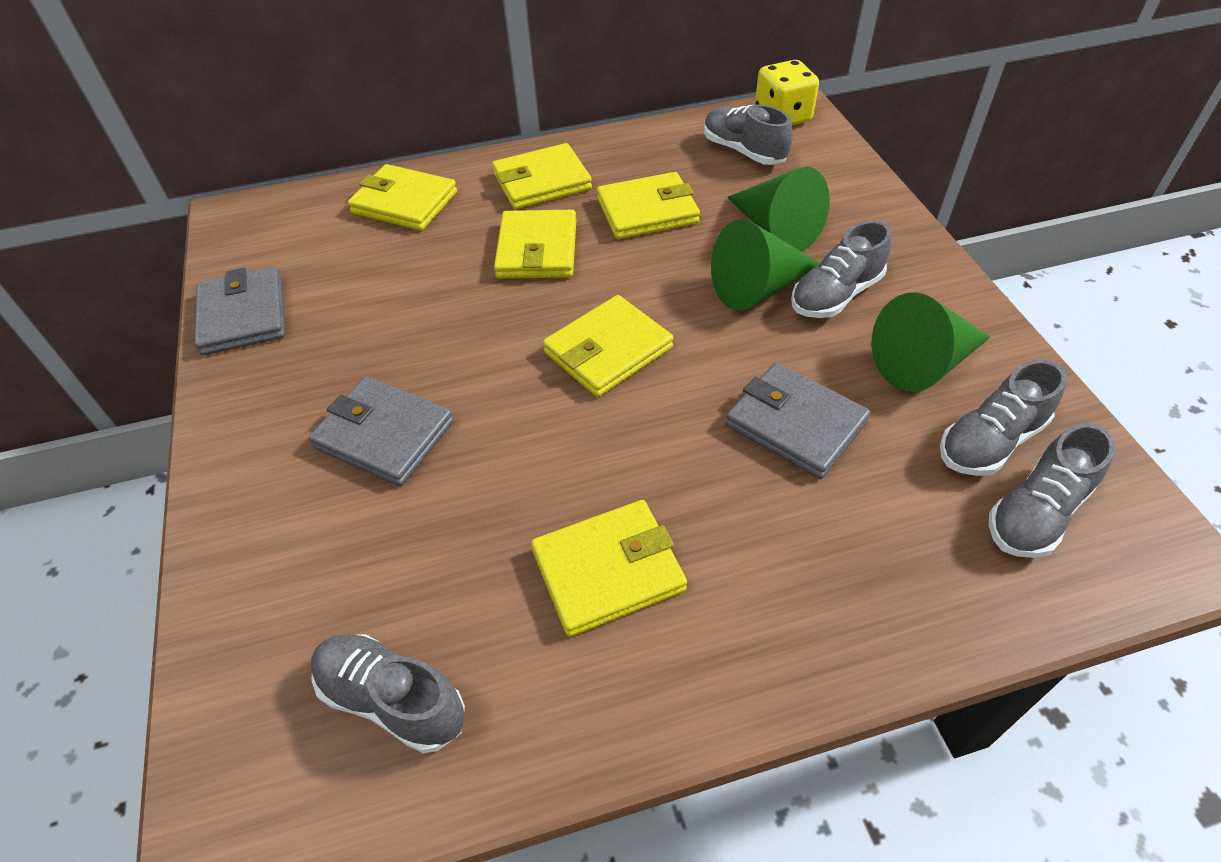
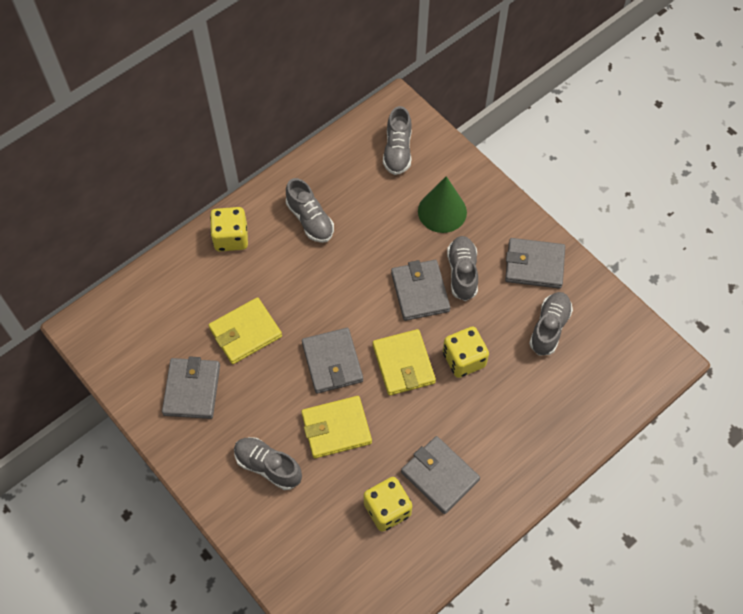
green cone: [711,219,820,311] [727,167,830,252] [872,292,990,392] = 3 -> [418,176,467,233] = 1
grey wallet: [195,266,285,355] [309,377,454,486] [726,362,870,479] = 3 -> [162,357,220,419] [302,328,363,394] [391,260,450,321] [401,436,480,514] [505,238,565,289] = 5
yellow dice: [755,60,819,125] = 1 -> [210,207,248,252] [364,477,412,532] [443,327,489,378] = 3
yellow wallet: [348,164,457,231] [492,143,592,209] [494,210,576,279] [531,500,687,637] [543,295,674,397] [597,172,700,239] = 6 -> [208,297,282,364] [301,396,372,458] [373,329,436,396] = 3

